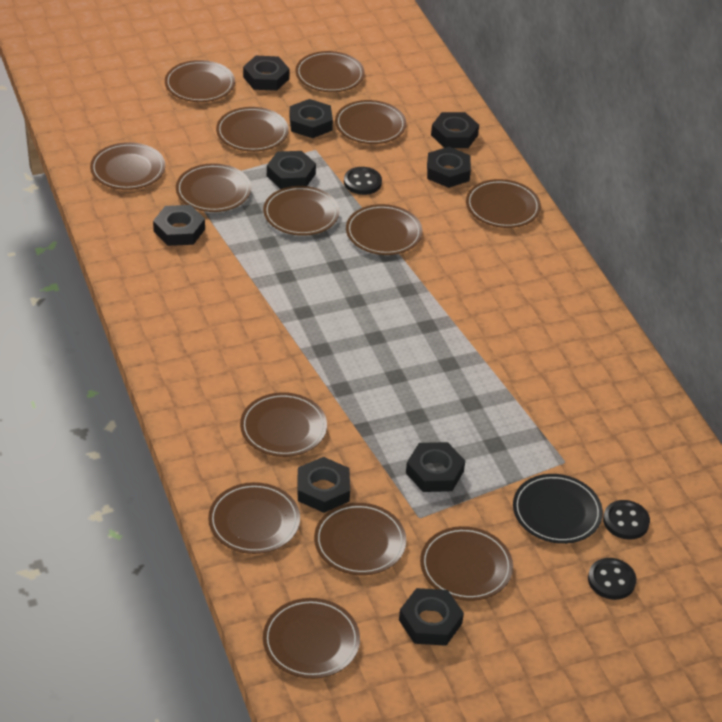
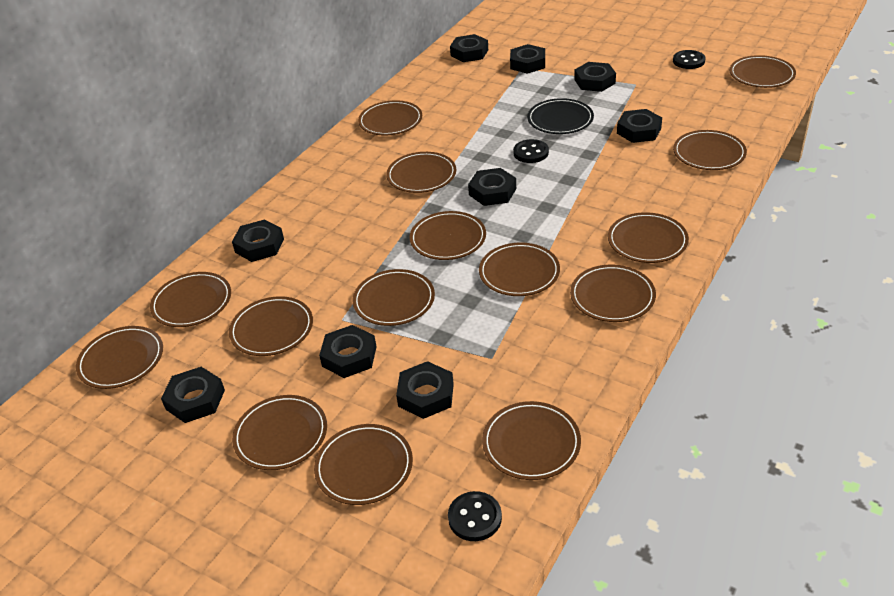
brown plate: [90,142,165,190] [165,60,235,102] [176,163,251,212] [208,482,300,554] [216,107,289,152] [240,392,327,457] [263,186,339,236] [263,598,360,679] [295,51,365,92] [314,503,406,575] [335,100,406,144] [346,204,422,255] [420,526,513,601] [466,179,541,228] = 14 -> [76,326,163,389] [150,272,231,327] [229,296,313,356] [232,395,327,470] [314,424,413,505] [353,269,435,326] [358,100,422,135] [386,152,456,193] [410,211,486,260] [479,243,560,296] [482,401,581,480] [570,264,656,322] [608,212,689,263] [673,130,747,170] [729,55,796,88] = 15

